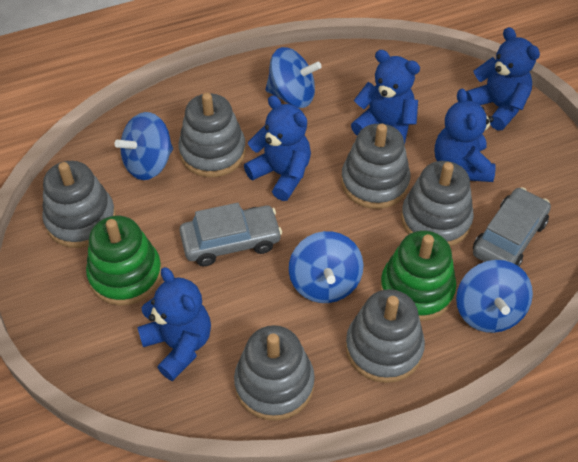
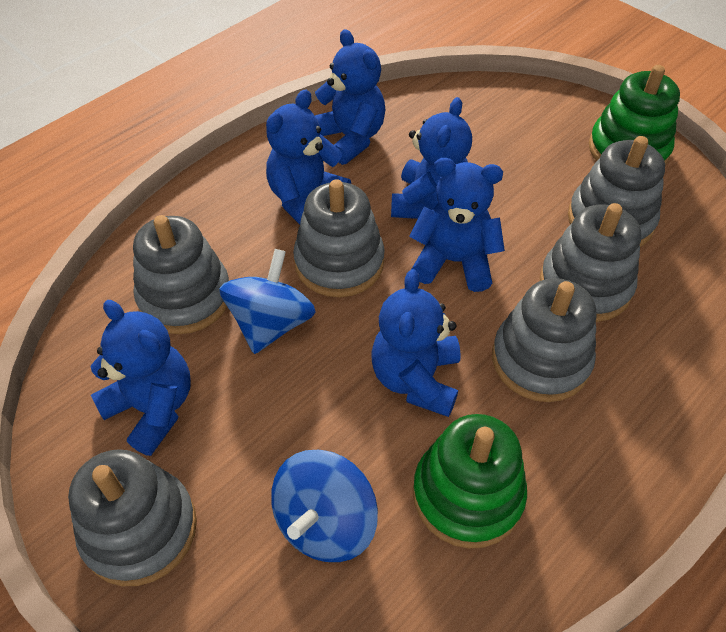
blue spinning top: [115,112,173,180] [265,47,322,108] [289,231,364,303] [456,260,533,333] = 4 -> [219,249,316,354] [271,450,378,562] = 2
blue teddy bear: [137,267,211,381] [244,95,311,201] [351,50,420,143] [435,89,496,182] [466,27,540,130] = 5 -> [91,300,191,456] [266,90,351,225] [315,29,386,165] [371,269,461,417] [391,97,472,219] [409,158,505,292] = 6
grey car: [179,203,282,266] [473,187,551,266] = 2 -> none = 0

